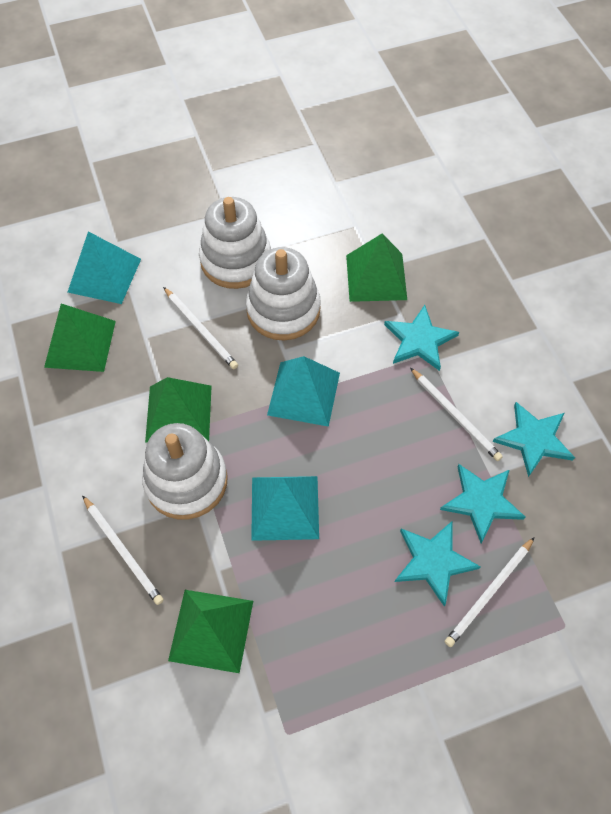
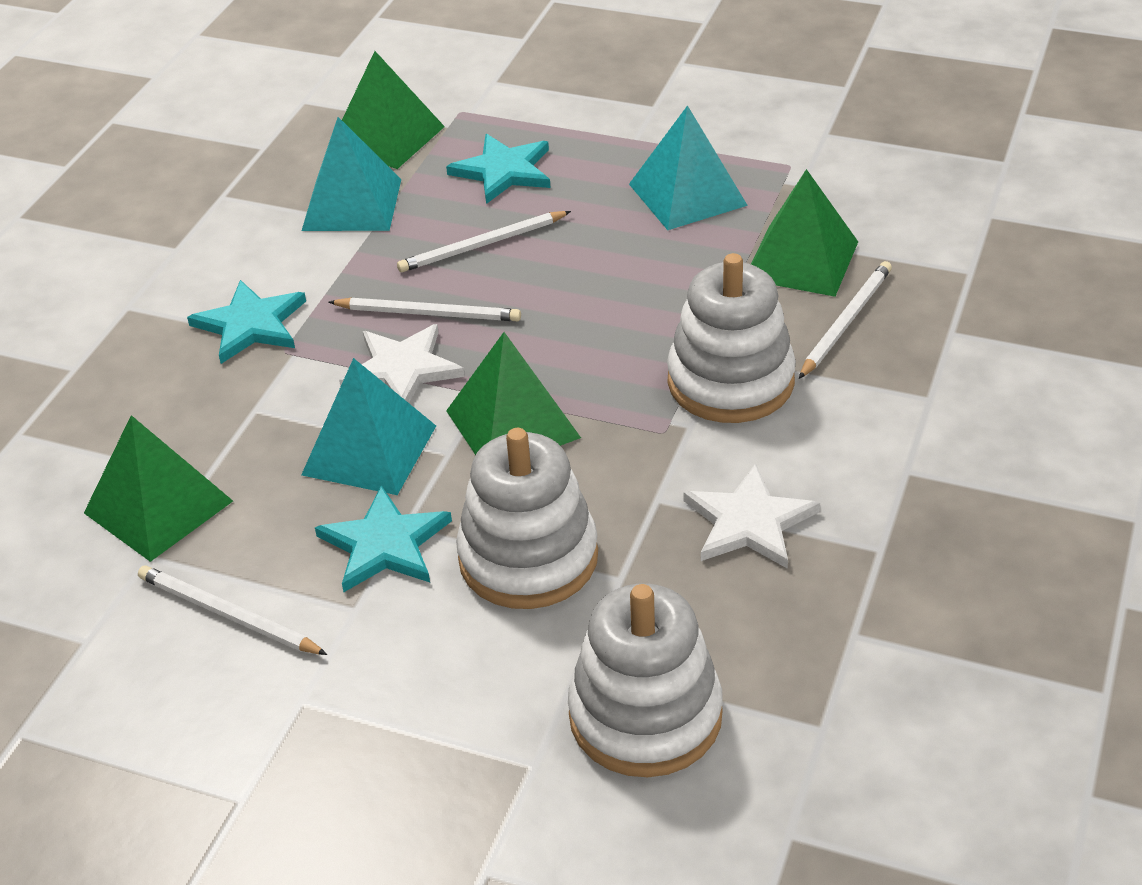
turquoise star: [384,305,459,371] [395,521,481,607] [440,464,525,543] [492,402,575,477] = 4 -> [187,280,306,364] [315,486,452,592] [446,134,551,204] = 3
white star: none = 0 -> [339,324,465,403] [683,463,820,569] = 2

